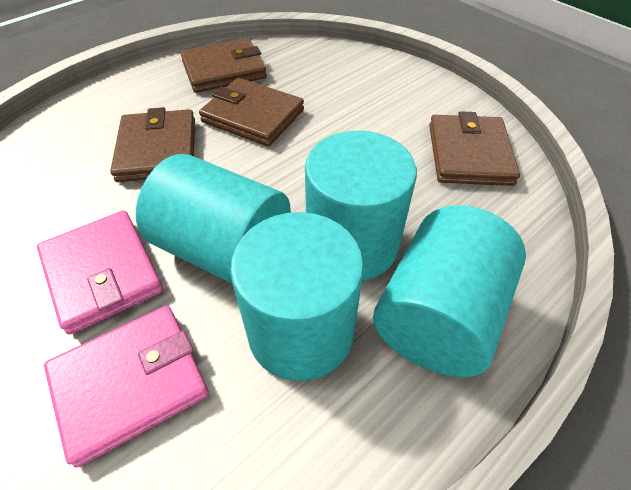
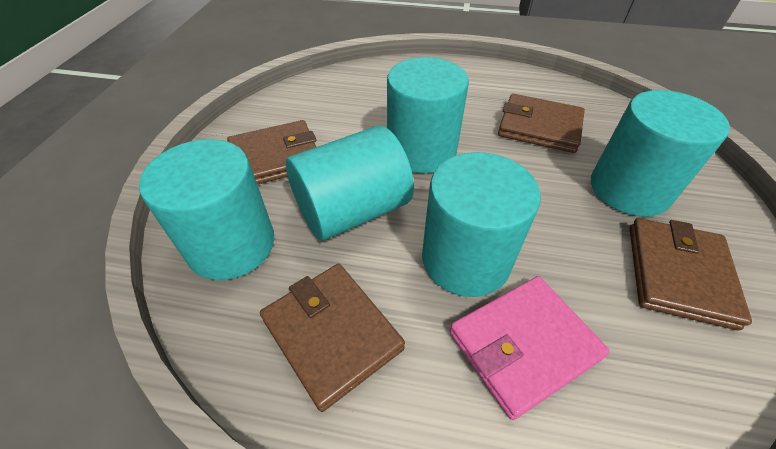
pink wallet: [37,210,163,335] [44,306,209,468] = 2 -> [449,276,610,420] = 1
turquoise cylinder: [136,154,291,284] [230,212,364,381] [305,130,417,281] [373,205,526,377] = 4 -> [139,139,274,280] [286,126,414,241] [387,57,469,173] [422,152,541,297] [591,90,730,217] = 5

